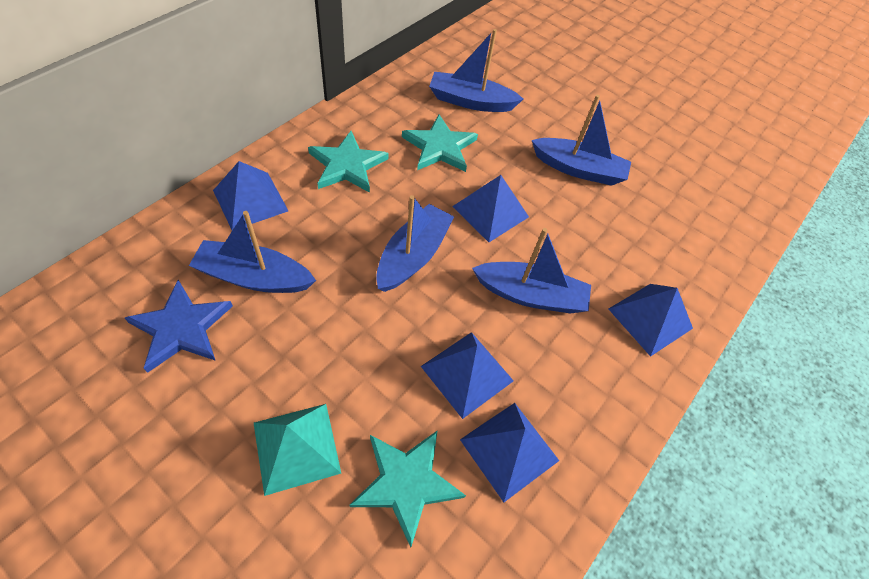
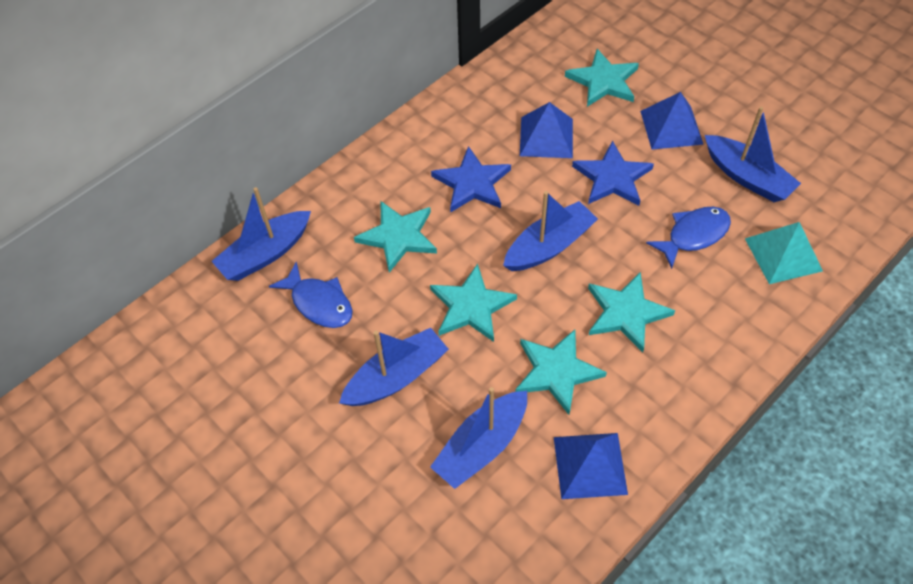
blue fish: none = 0 -> [269,262,352,328] [646,207,731,269] = 2
blue pyramid: [213,161,288,230] [421,332,514,419] [452,175,529,242] [460,403,559,502] [609,284,693,357] = 5 -> [520,102,573,158] [554,433,628,499] [640,92,704,150] = 3
blue star: [125,280,233,373] = 1 -> [431,146,511,213] [572,140,654,206] = 2
turquoise star: [308,131,389,193] [349,430,466,548] [402,115,478,172] = 3 -> [354,201,437,273] [430,264,517,342] [515,329,607,415] [565,49,639,107] [588,272,675,353] = 5

